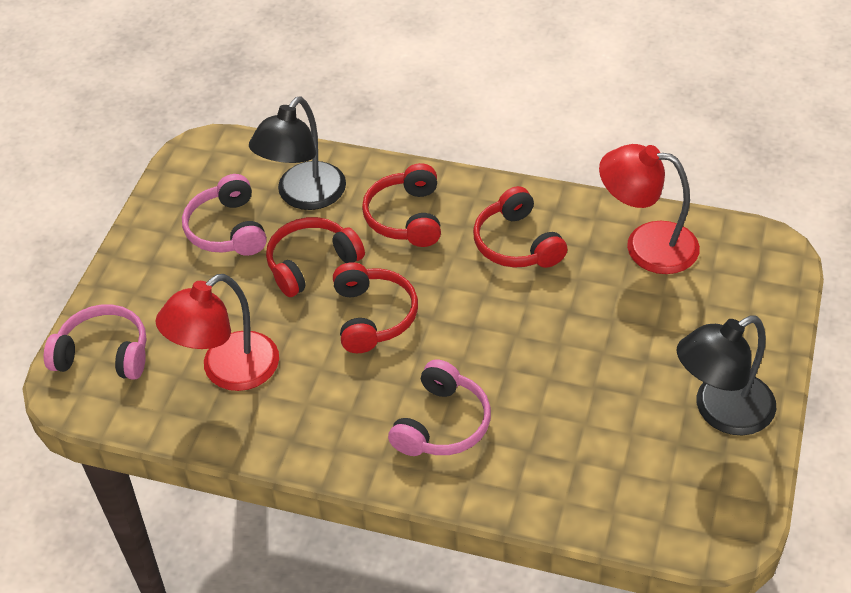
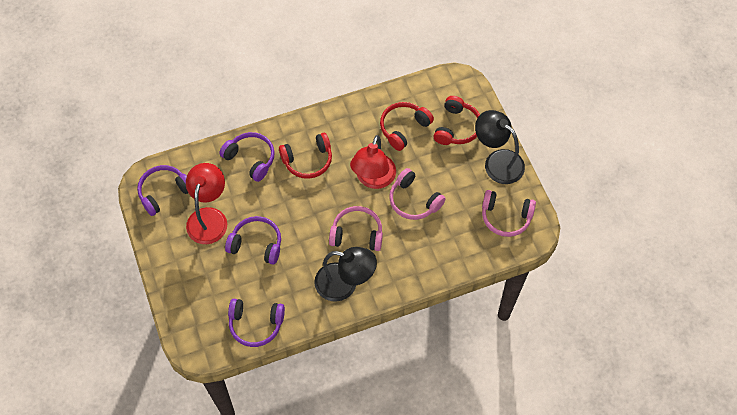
purple headphones: none = 0 -> [137,165,188,216] [219,132,275,182] [225,216,281,264] [228,299,285,347] = 4
red headphones: [266,217,365,297] [333,262,418,353] [362,163,441,247] [473,186,568,268] = 4 -> [279,133,332,179] [380,102,434,151] [434,96,480,145] = 3

